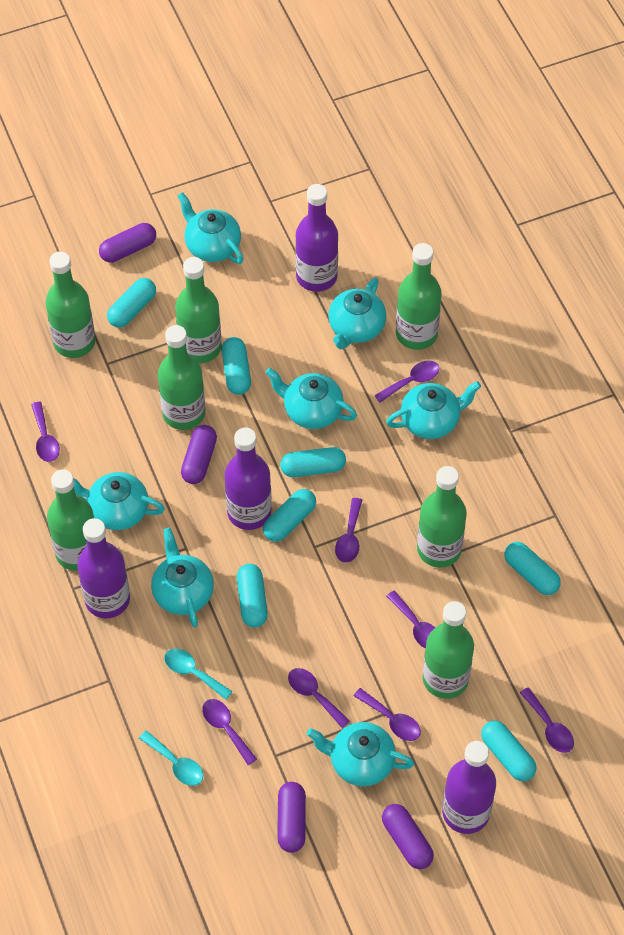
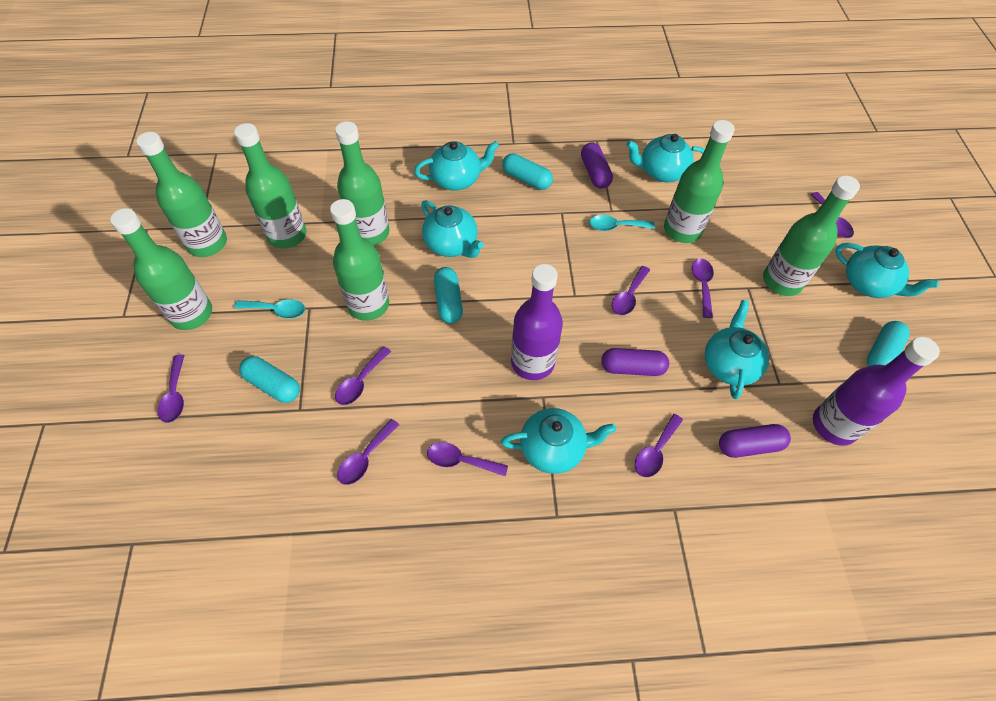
purple bottle: [77,518,130,618] [224,427,272,530] [295,184,338,292] [442,741,496,834] = 4 -> [511,264,563,380] [813,337,940,446] = 2
purple capsule: [99,223,156,263] [181,425,217,484] [277,782,306,853] [382,804,434,869] = 4 -> [581,143,613,188] [601,348,669,376] [719,424,791,458] = 3
turquoise capsule: [107,278,156,328] [222,337,251,395] [237,564,268,628] [263,489,316,542] [280,447,346,477] [481,721,537,781] [504,542,561,595] = 7 -> [239,356,300,403] [434,267,463,323] [502,153,553,190] [867,321,910,366] = 4
turquoise teapot: [74,472,165,530] [151,528,214,628] [178,192,244,264] [266,368,357,429] [307,722,414,786] [328,277,386,349] [386,381,481,439] = 7 -> [414,141,499,191] [421,200,484,258] [501,408,616,474] [626,134,705,182] [705,300,769,399] [835,243,939,298] = 6

